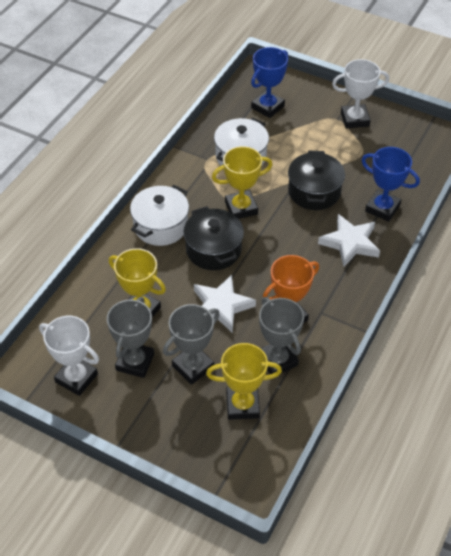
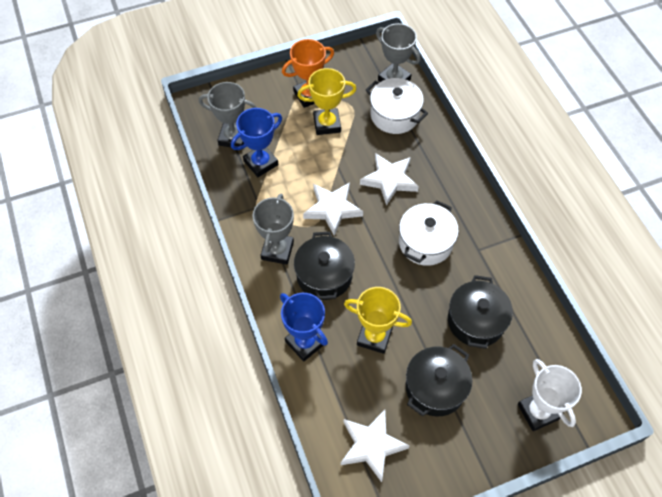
black pot: [183,206,244,270] [288,150,345,210] = 2 -> [294,232,355,300] [406,344,473,416] [448,275,513,349] = 3
white star: [194,275,256,333] [318,214,380,267] = 2 -> [303,182,363,236] [341,410,410,482] [360,153,419,206] = 3
white trophy: [39,316,99,396] [332,59,389,129] = 2 -> [518,359,582,431] = 1
yellow trophy: [109,248,166,317] [206,343,282,420] [212,146,272,219] = 3 -> [297,68,356,135] [344,287,412,354] = 2

